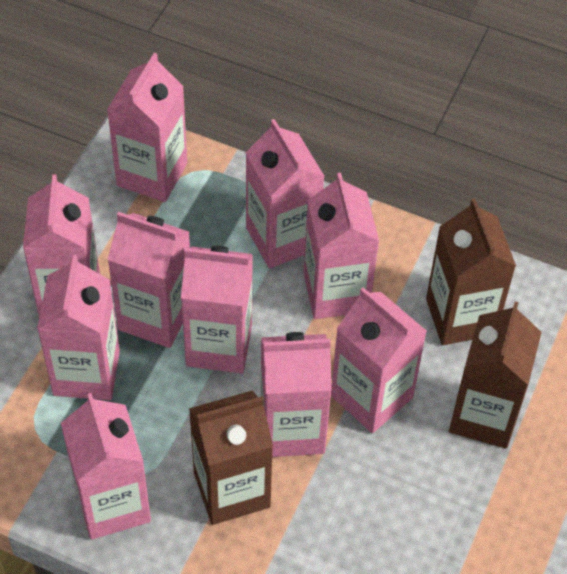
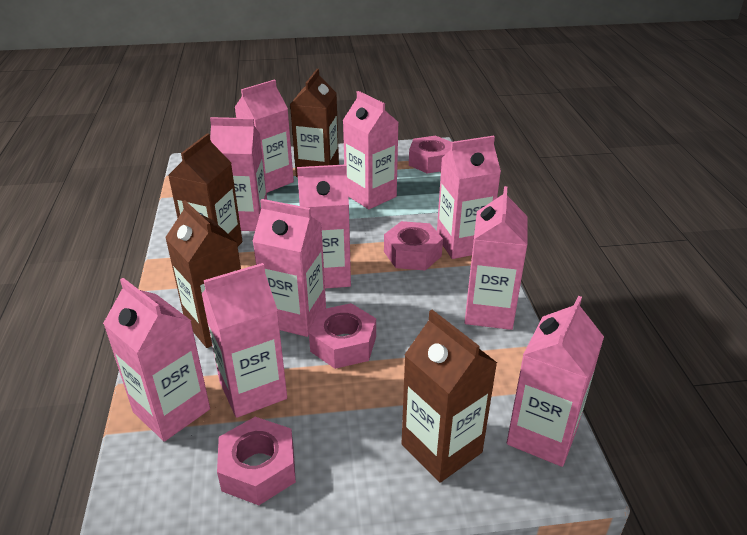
brown carton: [189,391,273,525] [426,198,516,345] [449,302,542,449] = 3 -> [165,200,241,348] [168,133,242,246] [290,69,339,177] [402,310,497,483] = 4
pink nut: none = 0 -> [217,417,296,505] [309,303,376,369] [384,221,443,270] [409,136,451,174] = 4

